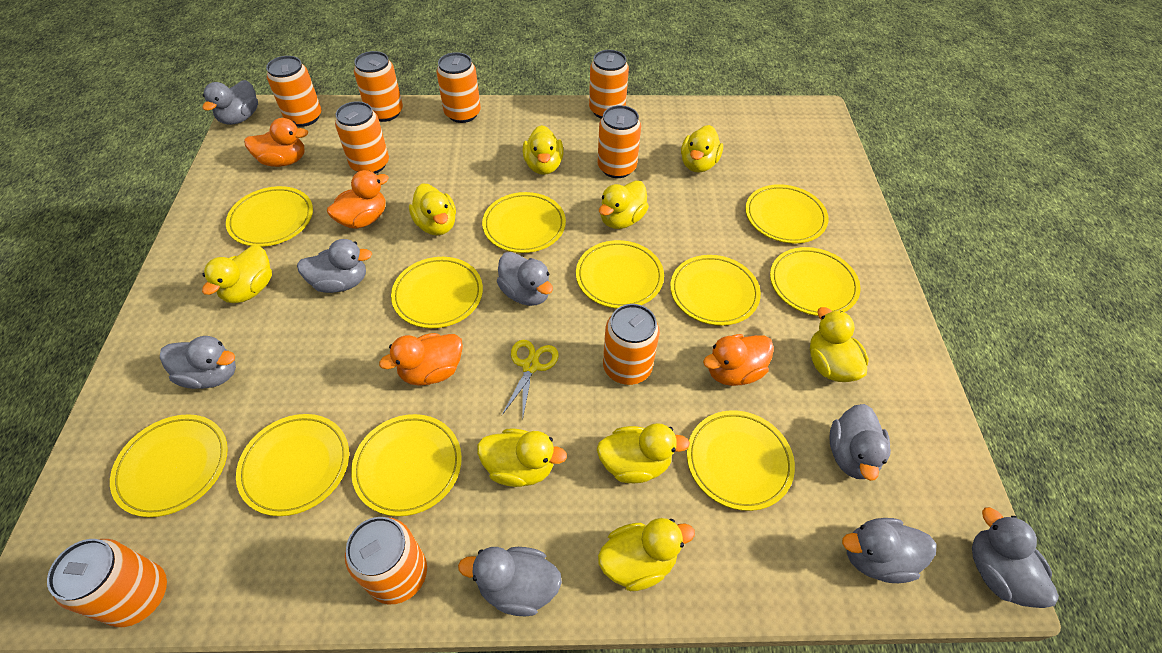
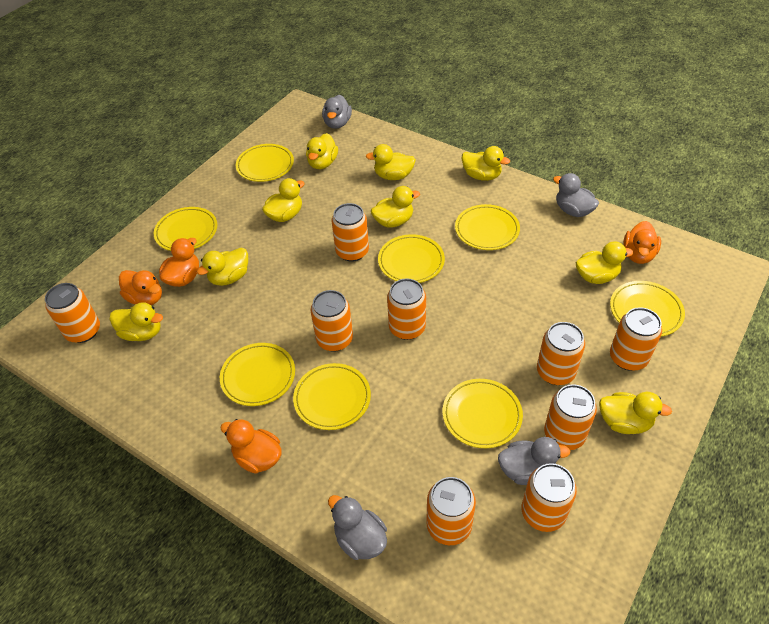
grey duck: [160,336,236,389] [202,80,258,125] [297,239,372,293] [458,547,562,617] [497,252,553,306] [829,404,891,481] [842,518,937,583] [972,507,1059,608] = 8 -> [322,95,352,129] [328,495,387,560] [498,437,570,485] [553,173,599,217] = 4
yellow plate: [110,414,228,517] [226,186,313,247] [236,414,349,516] [351,414,462,516] [391,257,483,328] [482,192,566,253] [576,240,664,308] [670,255,761,326] [687,410,795,511] [745,184,829,244] [770,247,861,316] = 11 -> [154,207,217,251] [220,343,295,406] [236,144,294,182] [293,363,371,430] [378,234,445,283] [443,379,523,448] [455,204,520,250] [610,281,685,337] = 8
yellow scissors: [502,340,559,421] = 1 -> none = 0

